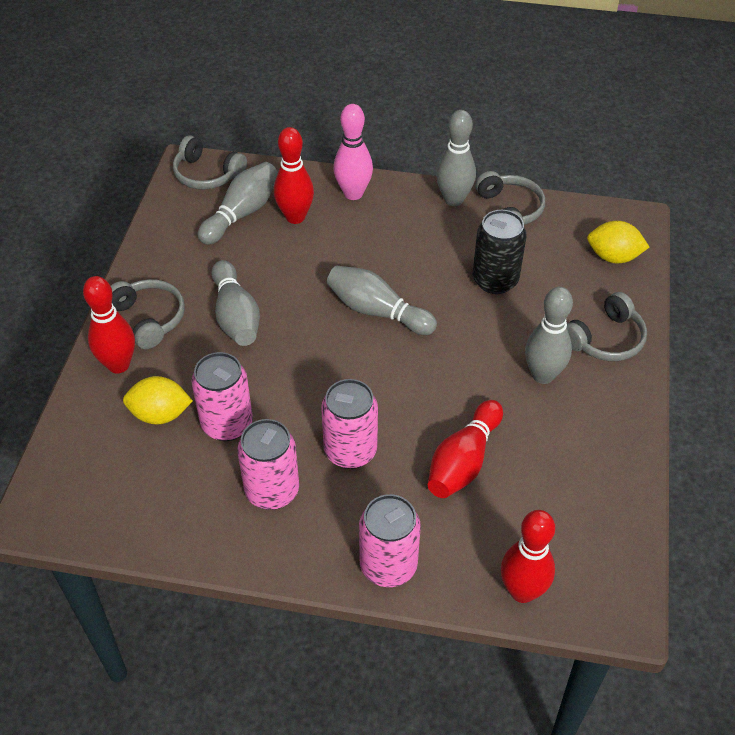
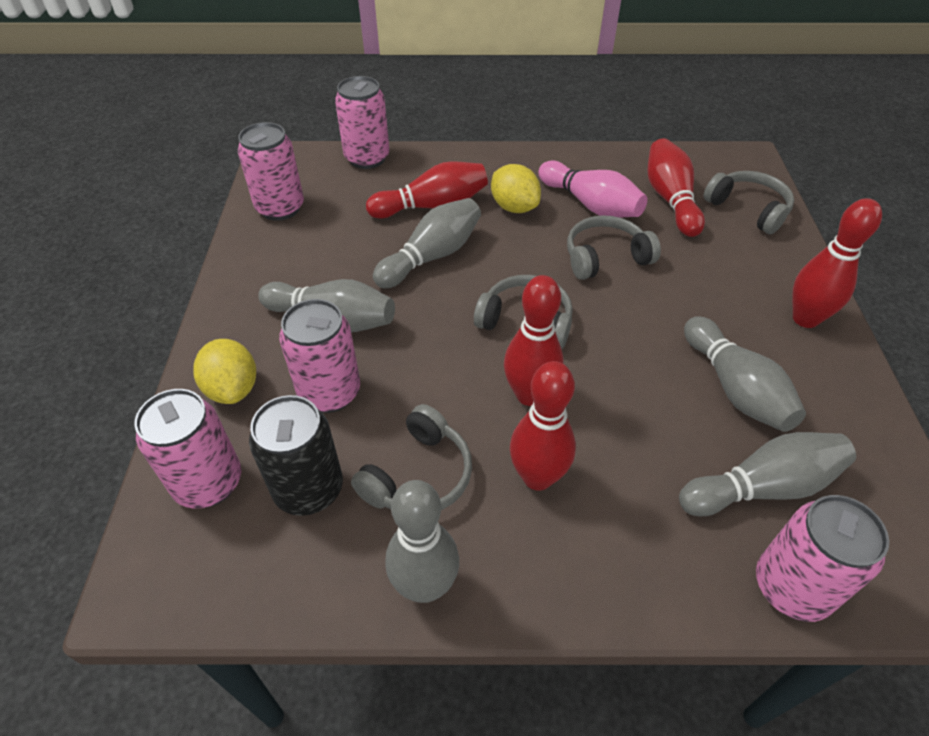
pink can: [192,352,253,441] [237,419,299,510] [321,379,378,469] [359,494,421,587] = 4 -> [134,389,241,508] [238,122,304,221] [279,299,360,413] [335,76,390,169] [756,495,889,622] = 5
red bowling pin: [83,276,135,373] [274,127,314,224] [428,400,503,498] [501,510,555,603] = 4 -> [366,161,488,219] [504,275,564,406] [510,361,576,491] [648,138,705,237] [792,198,882,328] = 5

